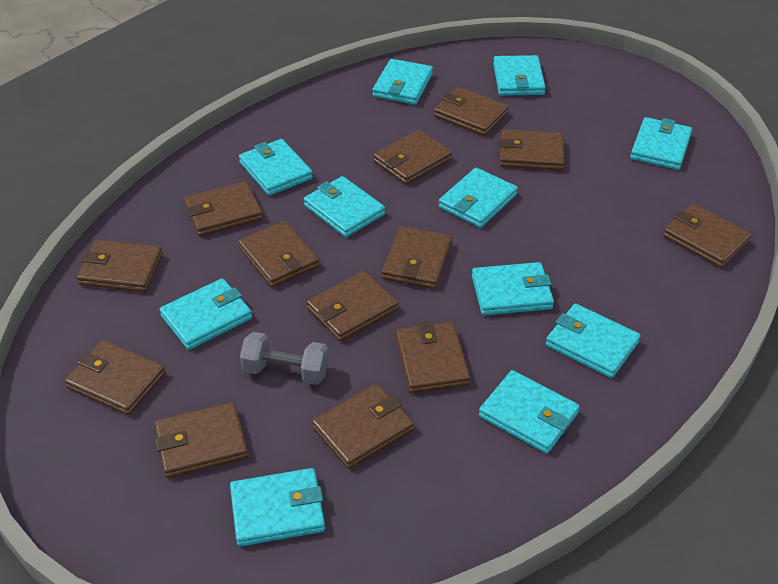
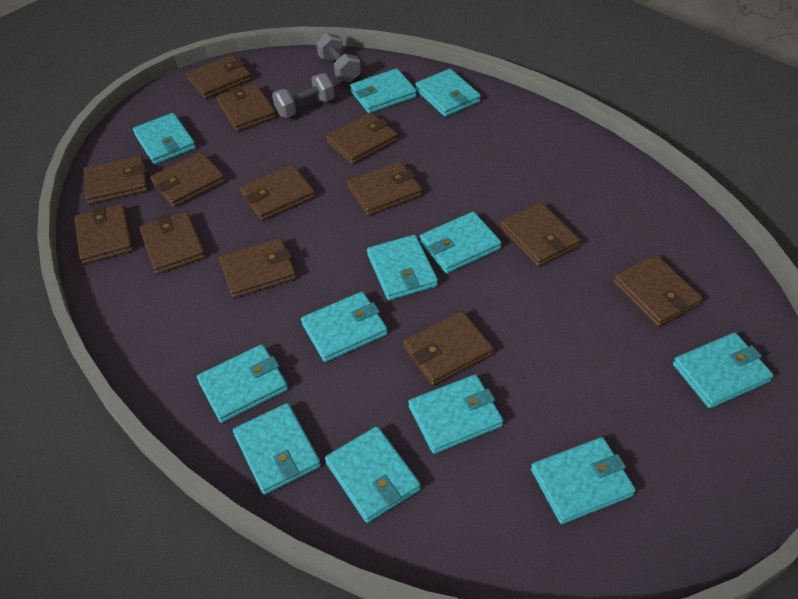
grey dumbbell: [240,332,329,385] = 1 -> [272,74,335,118] [316,33,361,82] = 2
turquoise wallet: [159,278,252,350] [230,468,325,547] [239,139,313,196] [304,176,385,237] [372,59,433,105] [439,168,518,228] [472,262,554,315] [479,370,580,454] [493,55,546,96] [546,304,641,378] [630,117,692,170] = 11 -> [133,113,196,165] [197,344,288,423] [233,403,321,495] [301,291,388,362] [325,426,421,523] [350,68,417,113] [367,235,438,300] [408,374,503,454] [415,69,481,117] [420,212,502,274] [531,437,636,524] [673,332,774,408] = 12

